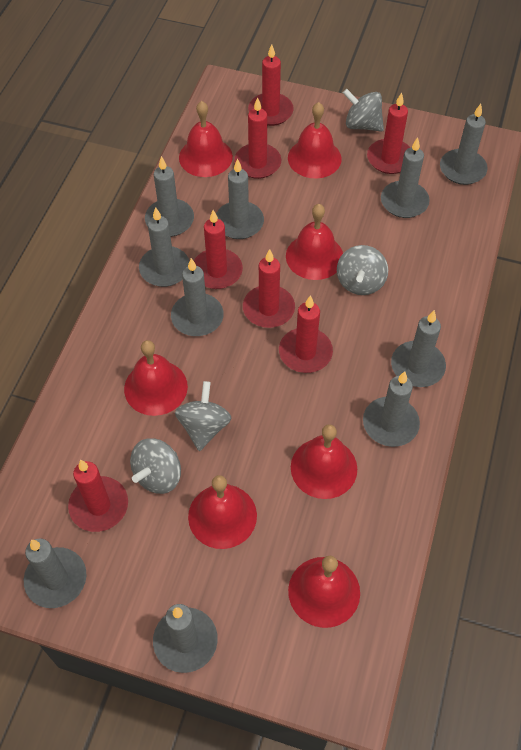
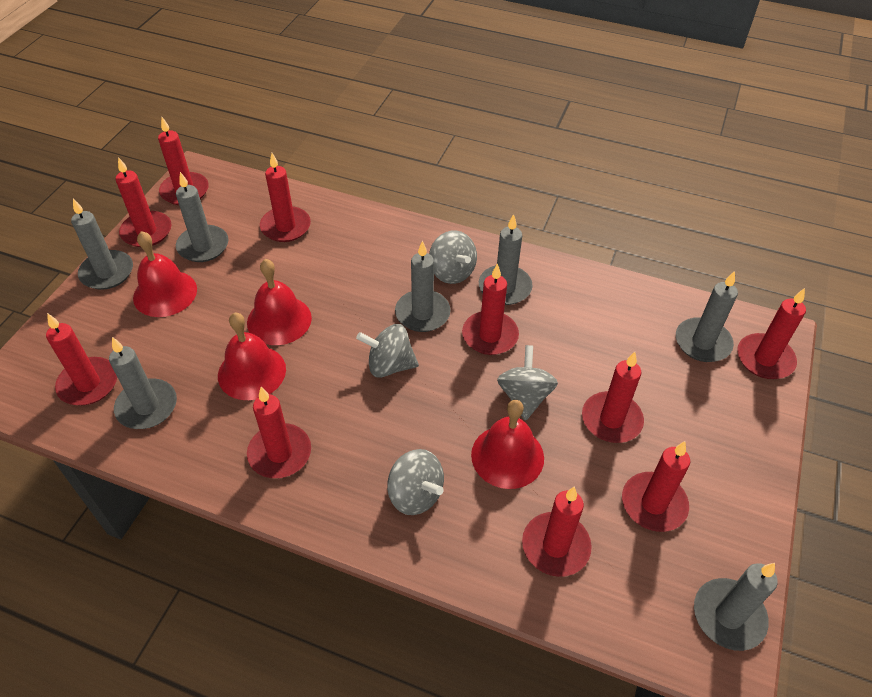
grey candle: [24,538,86,608] [139,207,189,287] [145,156,194,237] [153,604,218,673] [171,258,224,336] [216,158,264,239] [363,371,420,447] [381,137,430,218] [391,310,446,387] [440,104,488,185] = 10 -> [71,199,133,290] [109,337,177,429] [176,172,228,262] [395,241,451,332] [479,214,533,305] [676,271,738,362] [694,563,778,651] = 7
red bell: [124,340,188,416] [179,101,233,177] [188,475,257,549] [286,204,343,280] [288,102,341,178] [288,556,360,628] [291,424,357,499] = 7 -> [133,231,197,317] [218,312,286,400] [247,259,312,345] [471,400,544,489] = 4
red candle: [68,460,128,532] [194,210,243,289] [234,97,281,179] [243,249,295,328] [248,44,293,126] [279,295,333,373] [367,92,410,174] = 7 -> [46,313,117,405] [116,157,172,247] [158,117,209,205] [247,387,311,478] [260,153,311,242] [462,263,519,355] [522,486,592,577] [582,352,644,443] [622,441,690,532] [737,288,806,379] = 10

